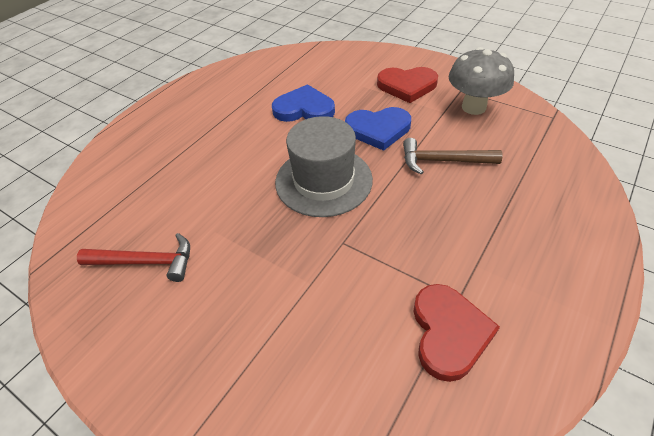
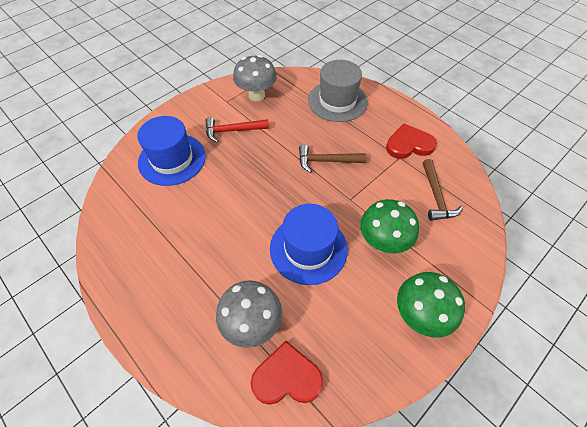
blue hat: none = 0 -> [137,116,206,186] [270,204,348,285] = 2
blue heart: [272,84,335,122] [345,107,411,151] = 2 -> none = 0
brown hammer: [403,138,502,175] = 1 -> [299,144,366,173] [423,159,463,221] = 2
green mushroom: none = 0 -> [360,199,419,254] [397,272,465,338] = 2
grey mushroom: [449,47,514,115] = 1 -> [216,280,282,348] [233,55,277,101] = 2

